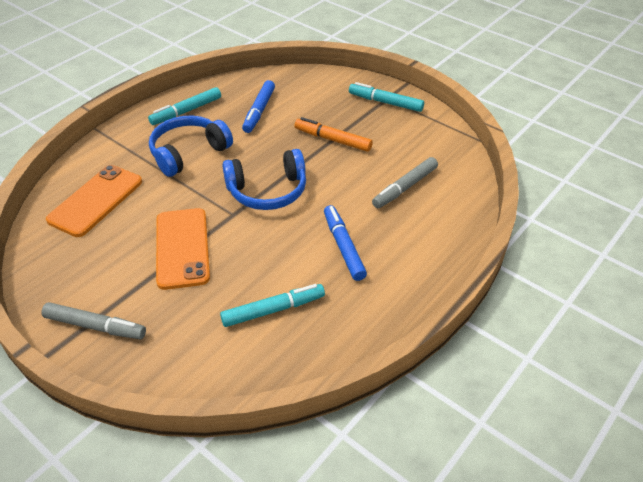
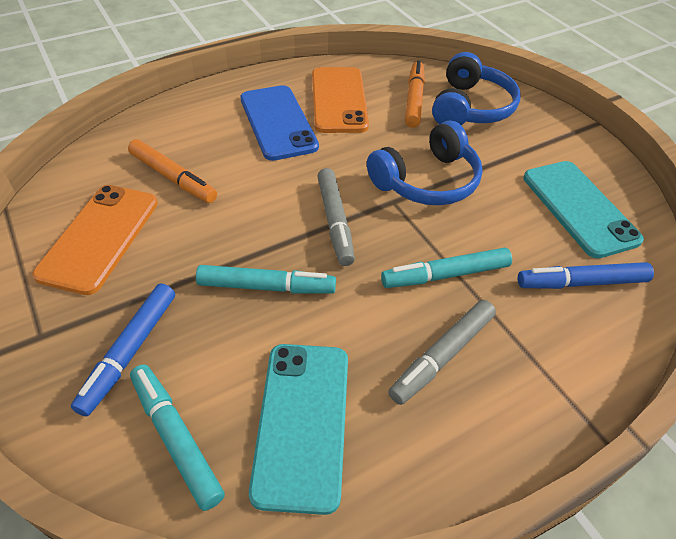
blue phone: none = 0 -> [240,85,319,161] = 1
orange marker: [294,117,373,152] = 1 -> [128,139,217,203] [405,61,425,128] = 2
turquoise phone: none = 0 -> [249,344,348,515] [523,161,644,258] = 2

